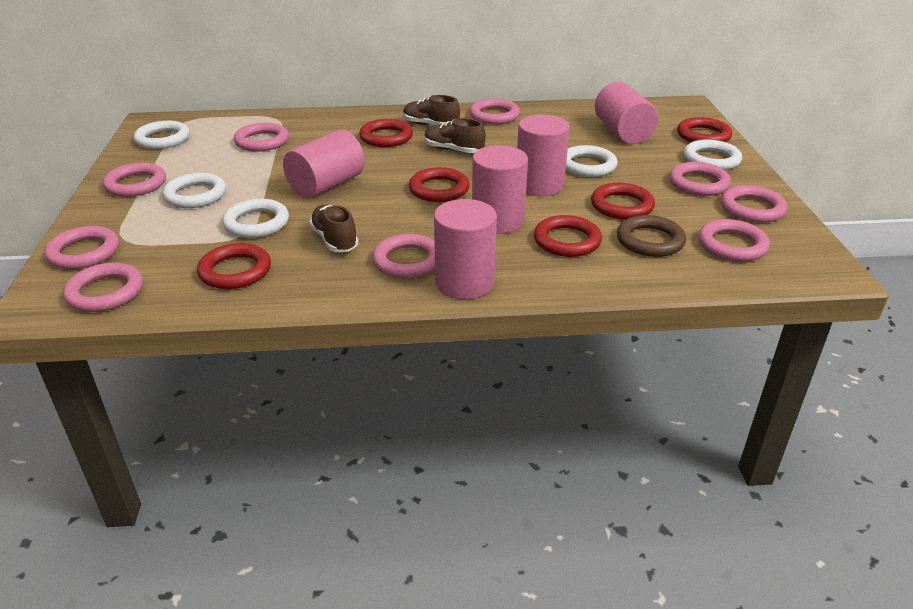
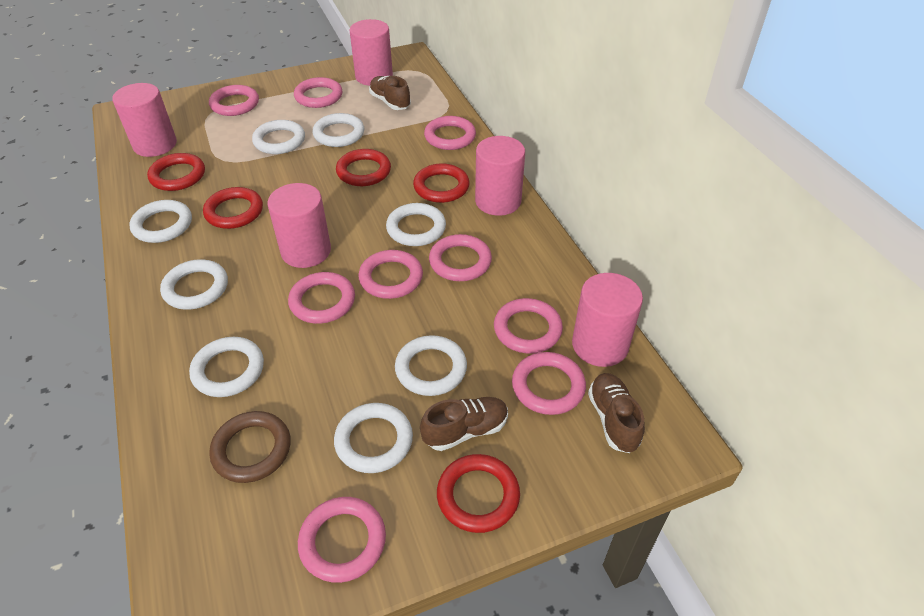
red ring: [197,243,271,289] [359,119,413,147] [409,167,470,202] [534,215,602,257] [591,183,655,220] [677,117,732,142] = 6 -> [147,153,205,191] [203,187,263,229] [336,149,391,186] [413,163,470,203] [437,454,520,533] = 5
white ring: [134,121,190,149] [162,173,226,208] [222,199,289,238] [566,145,618,177] [683,139,742,170] = 5 -> [130,200,192,243] [160,259,228,310] [189,337,264,397] [252,120,305,154] [313,113,364,147] [334,403,413,473] [386,203,446,246] [395,335,467,396] = 8

